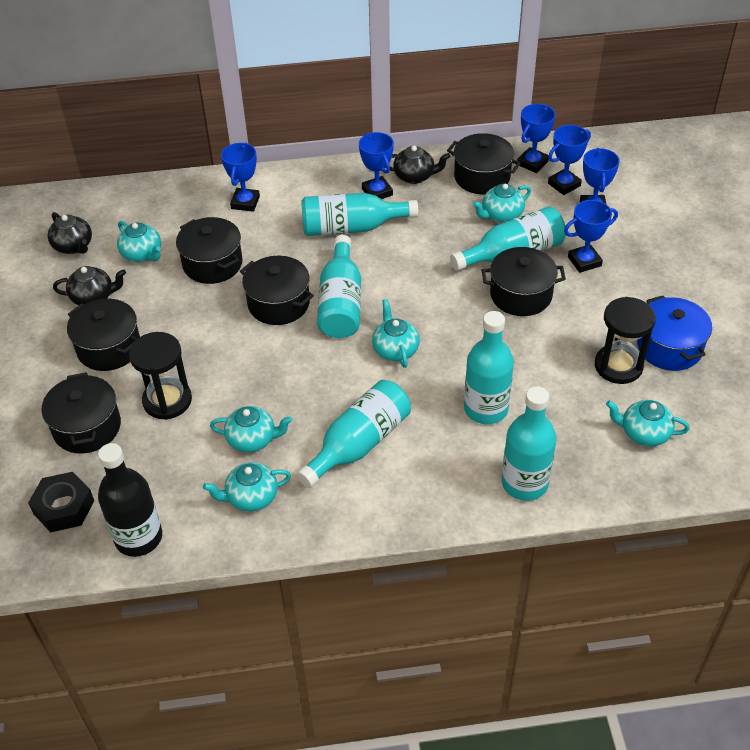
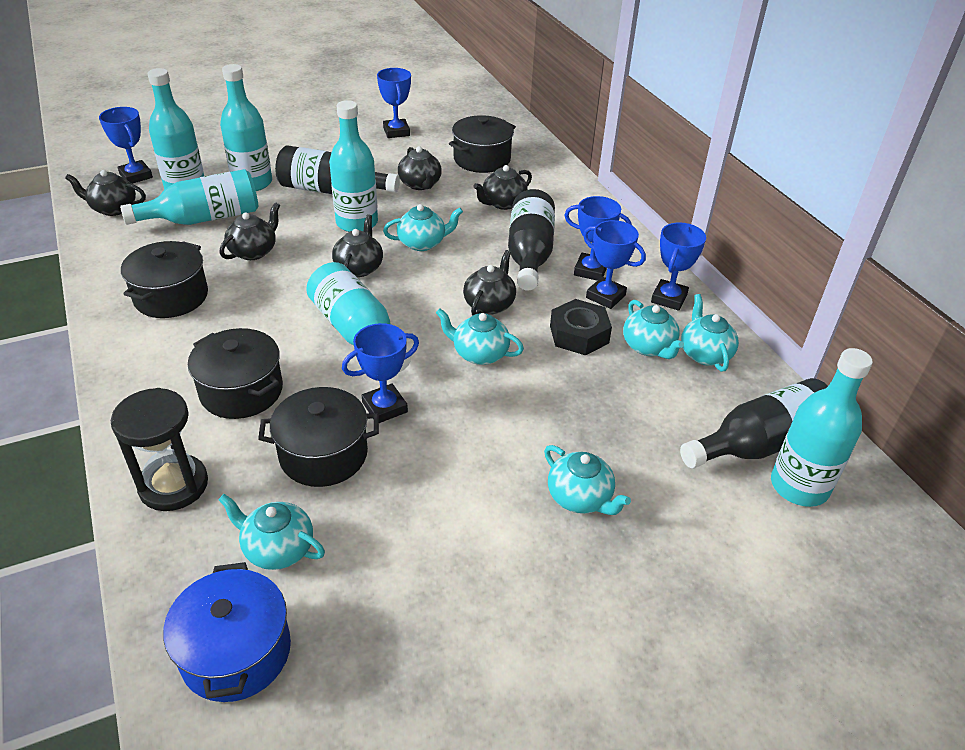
black bottle: [98,443,162,557] = 1 -> [275,145,400,194] [508,189,555,291] [680,378,828,468] = 3
black hourglass: [129,332,192,420] [595,297,656,384] = 2 -> [111,388,208,511] = 1
black pot: [42,372,121,454] [67,299,140,371] [176,217,243,284] [240,256,314,325] [447,133,521,194] [482,247,566,316] = 6 -> [121,241,208,318] [188,328,283,419] [258,387,379,487] [449,115,516,173] = 4
black teapot: [48,212,92,254] [53,266,126,305] [390,146,450,184] = 3 -> [65,170,146,216] [220,202,280,260] [332,214,383,277] [398,146,442,190] [463,250,516,315] [473,165,532,210] = 6

